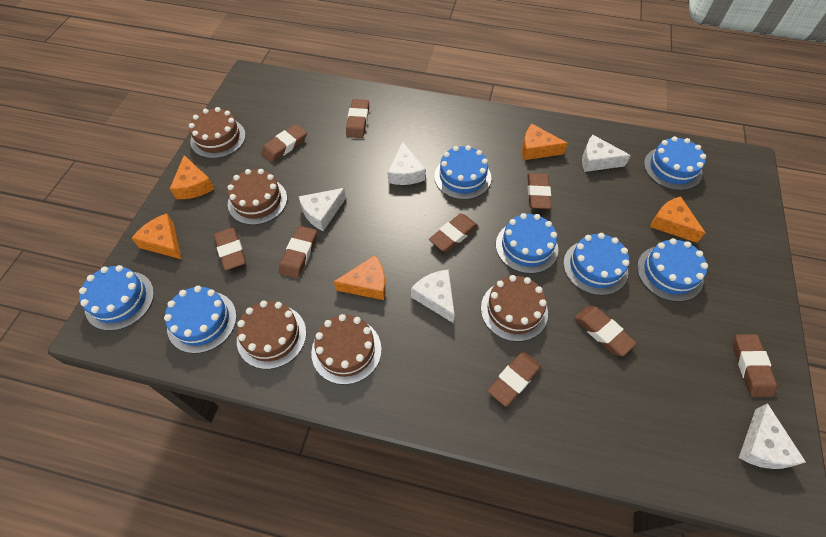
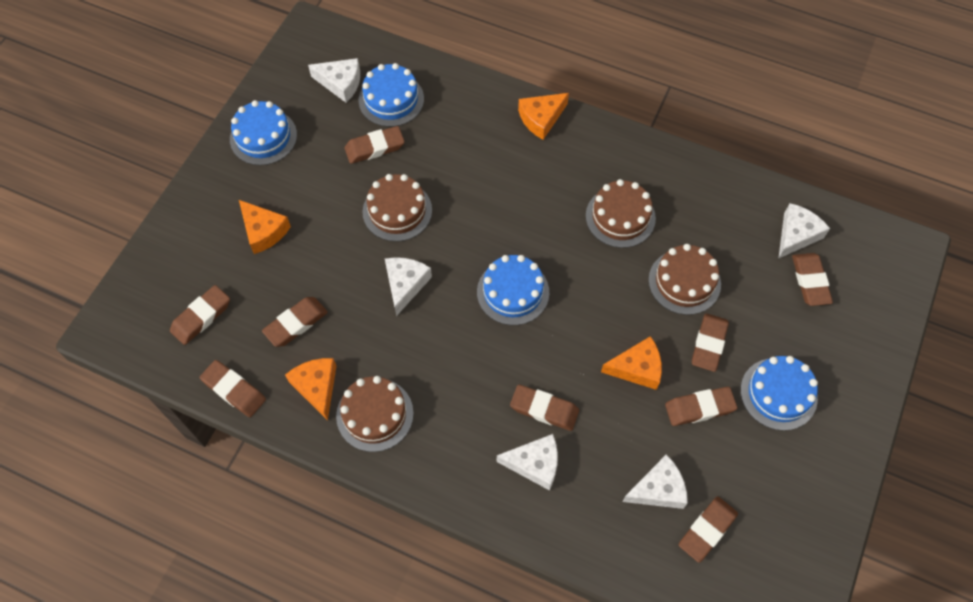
blue cake: [79,265,154,331] [164,286,237,354] [434,145,491,200] [496,213,558,274] [563,233,629,295] [637,238,708,302] [644,136,706,190] = 7 -> [230,100,297,165] [359,63,424,127] [477,255,549,325] [741,356,818,431] = 4
brown cake: [189,107,246,159] [227,169,287,225] [237,301,306,369] [311,314,382,385] [481,275,548,342] = 5 -> [336,376,414,452] [362,174,432,242] [586,179,656,248] [648,244,721,315] = 4
orange cheese: [132,213,182,259] [170,155,214,199] [334,255,386,300] [522,124,568,160] [650,196,705,243] = 5 -> [239,200,291,254] [285,358,336,420] [518,93,569,140] [601,336,662,390] = 4

